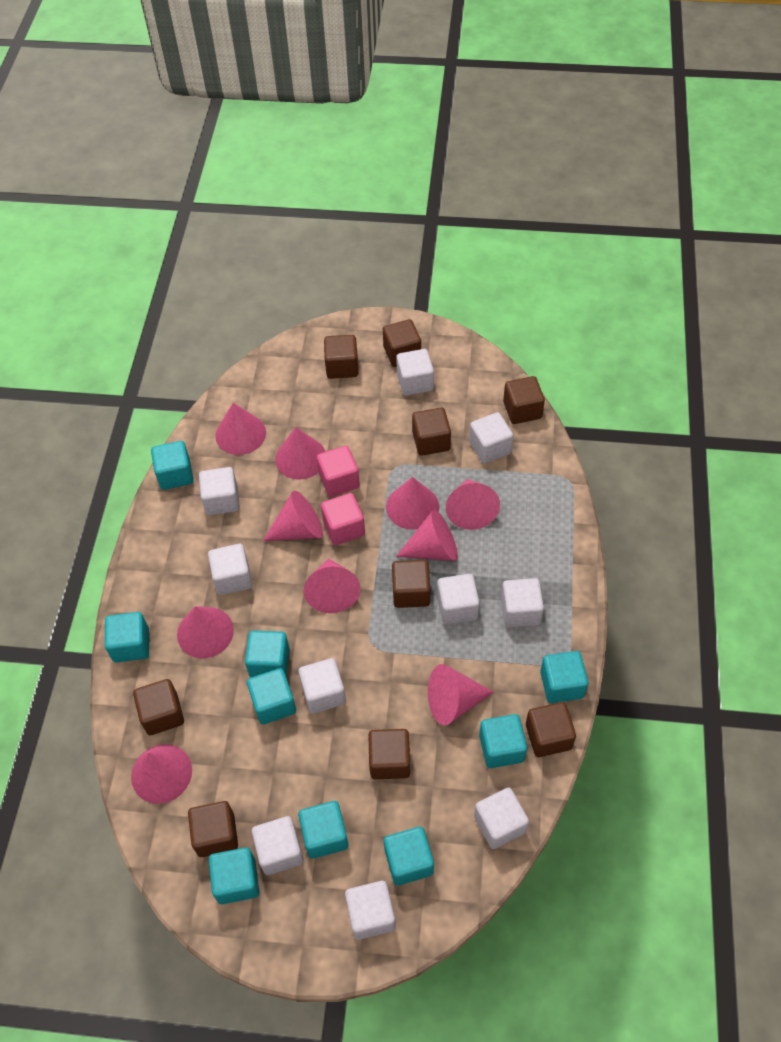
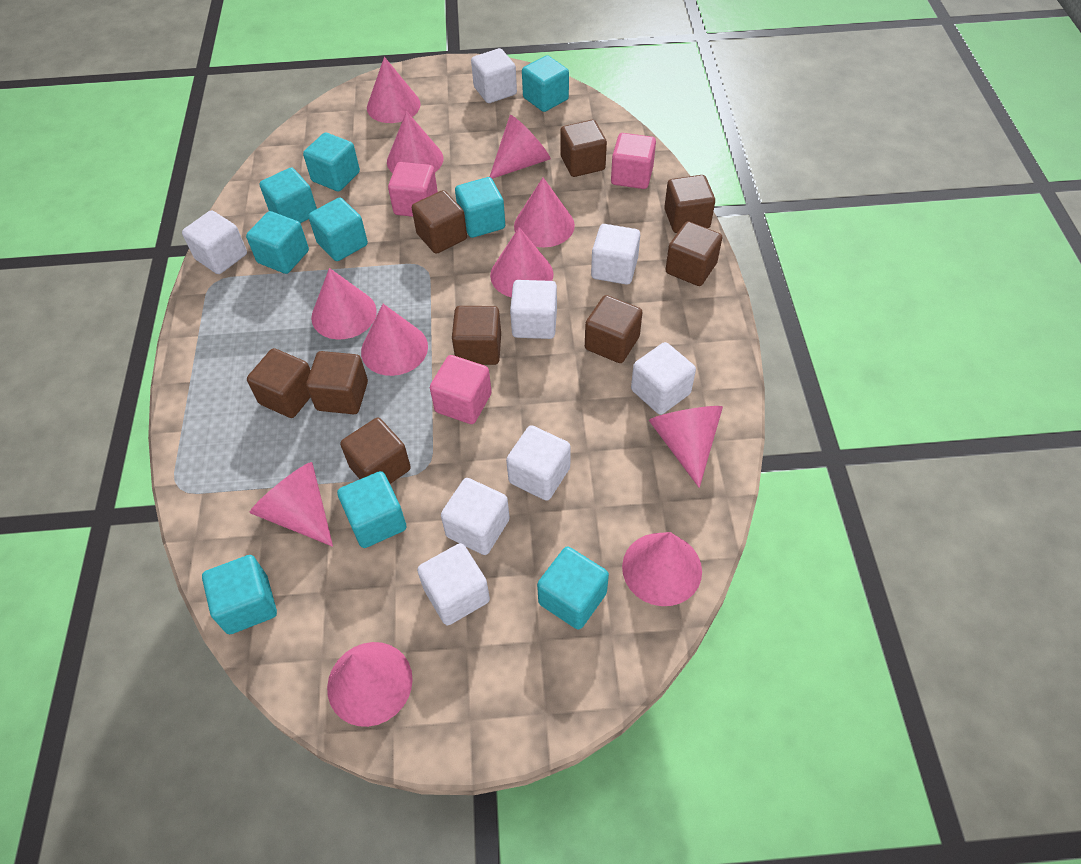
pink cone: [131,744,192,804] [177,606,234,658] [215,403,266,455] [263,491,323,541] [275,427,326,480] [303,558,361,613] [386,477,439,530] [396,510,458,561] [428,664,494,725] [446,479,500,530] = 10 -> [250,462,333,547] [311,268,377,340] [327,642,413,727] [361,304,428,376] [367,57,421,123] [387,111,443,173] [490,115,551,179] [490,227,554,297] [514,177,575,248] [622,532,702,606] [649,406,723,488] = 11
pink cube: [317,446,360,497] [321,493,365,545] = 2 -> [388,162,438,217] [430,355,492,424] [611,133,656,189] = 3
white cube: [199,467,240,515] [208,544,252,595] [252,816,304,875] [298,658,346,714] [345,881,396,940] [396,349,434,396] [437,574,480,625] [469,412,513,464] [474,788,529,849] [501,578,544,627] = 10 -> [182,210,247,274] [417,543,490,625] [441,478,510,555] [471,48,517,103] [506,425,571,501] [510,280,557,339] [591,224,640,285] [631,342,696,415] = 8

